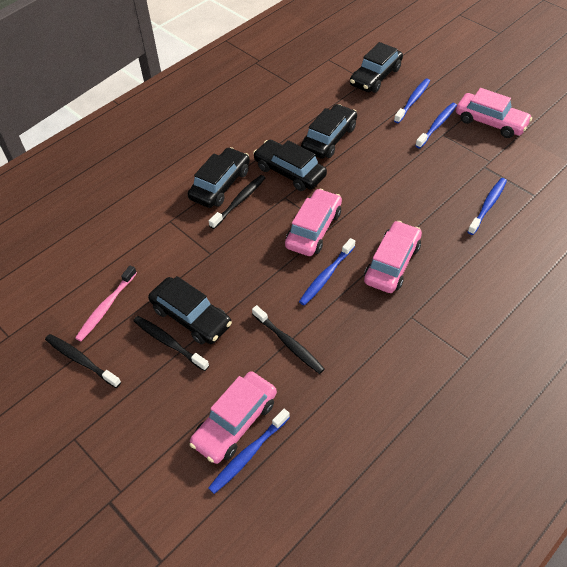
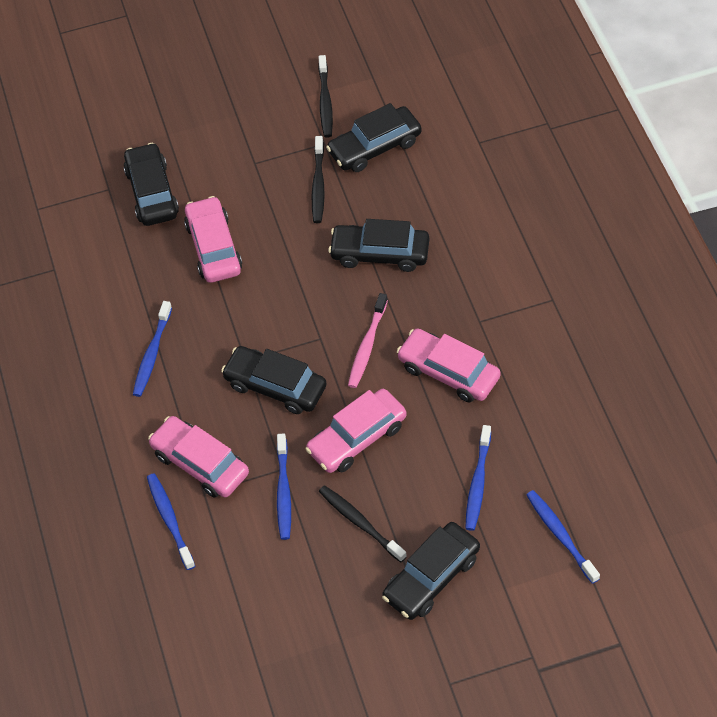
black toothbrush: [45,334,121,388] [133,316,209,371] [209,175,265,229] [252,305,324,374] = 4 -> [312,136,325,223] [318,55,333,137] [319,485,407,562] = 3

